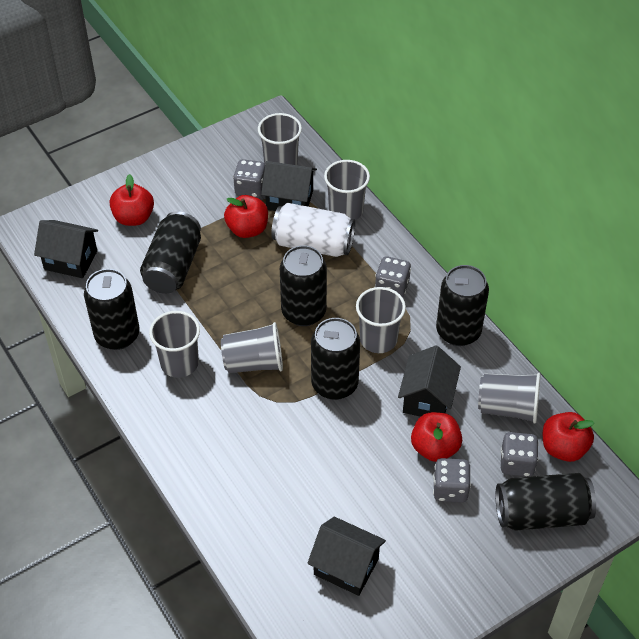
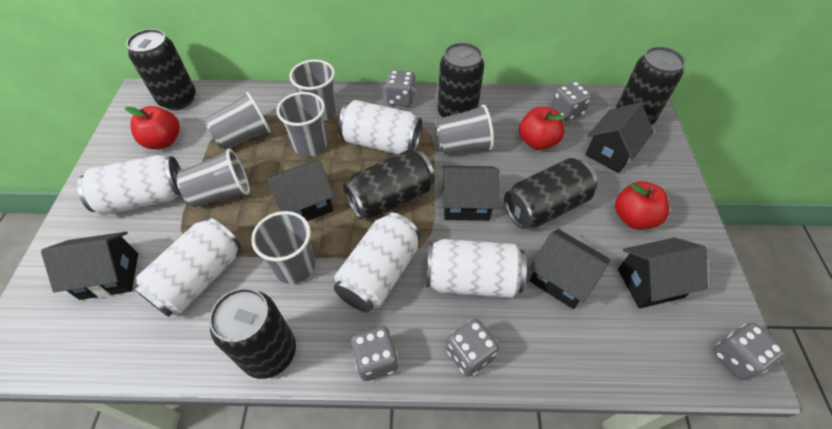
black house: [34,220,98,278] [261,161,317,211] [307,517,386,596] [398,345,461,417] = 4 -> [41,232,138,300] [267,160,334,221] [442,165,499,221] [529,229,610,309] [585,102,654,173] [618,238,708,309] = 6
grey dice: [233,159,265,198] [375,256,411,297] [433,458,471,503] [501,432,539,477] = 4 -> [351,326,398,381] [385,70,416,107] [446,319,499,377] [551,81,592,121] [713,322,785,380] = 5
red apple: [110,174,154,226] [224,195,268,238] [411,412,462,462] [543,412,594,462] = 4 -> [125,106,180,149] [519,107,566,150] [615,181,669,229] = 3
white can: [271,203,355,257] = 1 -> [77,155,181,215] [133,217,241,317] [334,212,420,312] [338,100,422,154] [426,239,527,298] = 5

